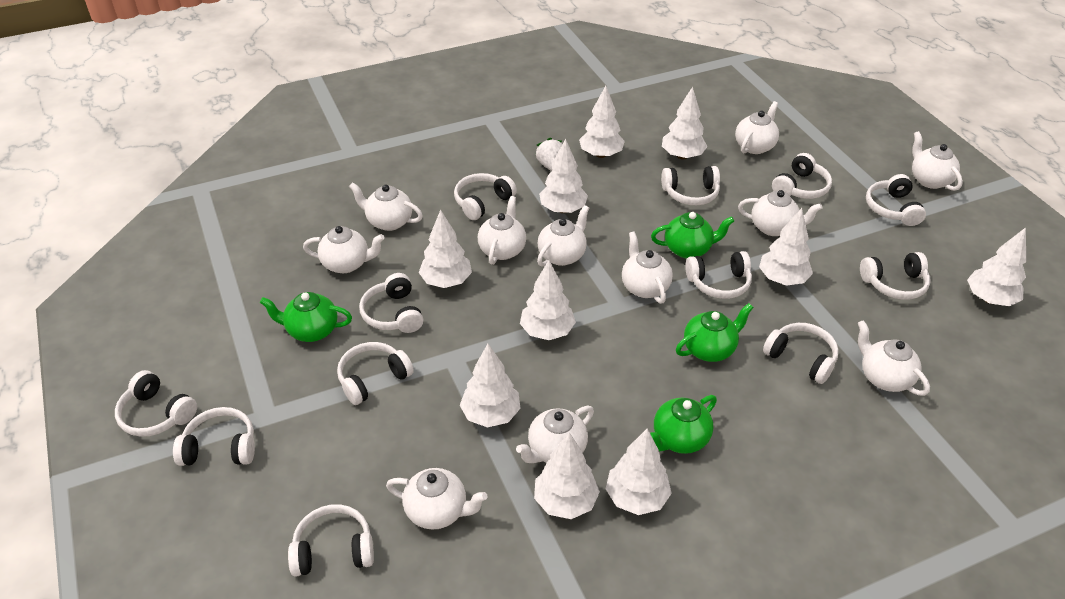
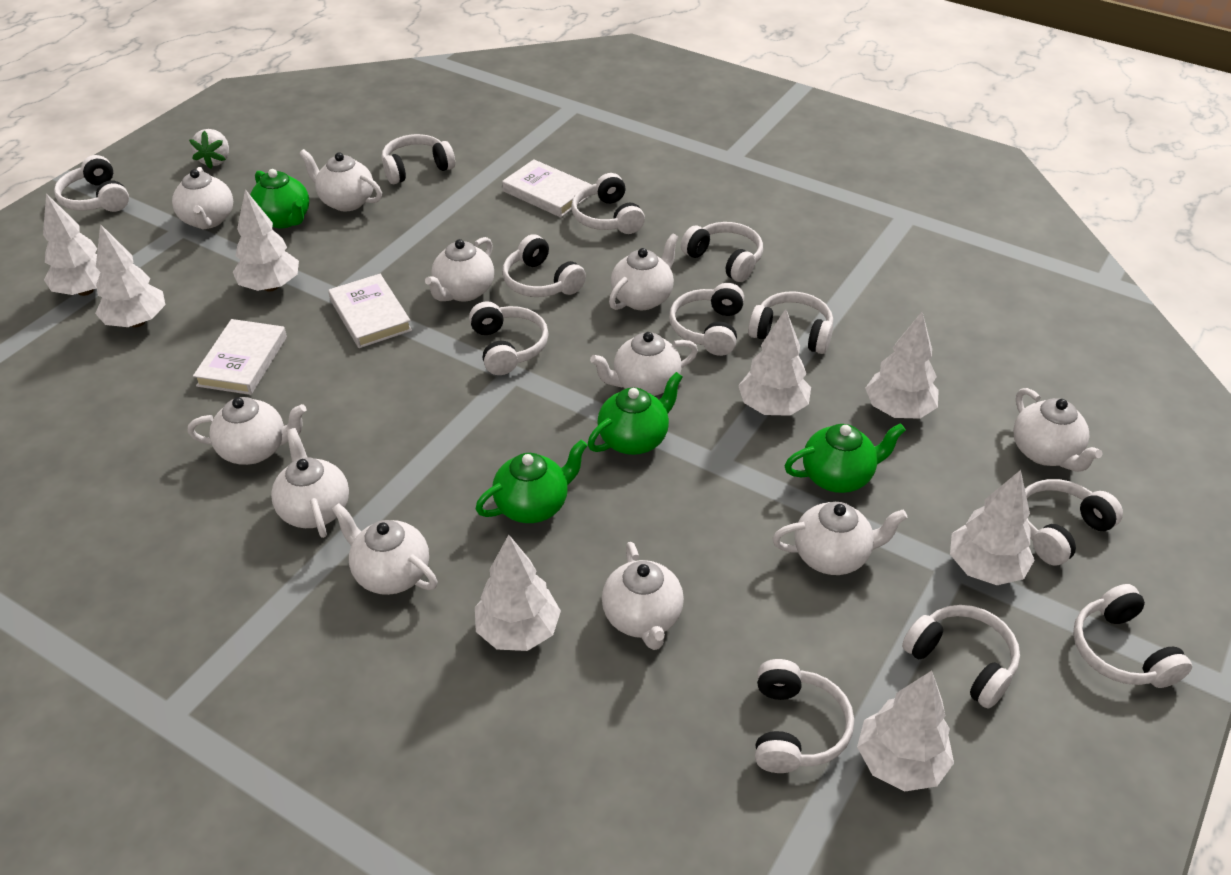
white book: none = 0 -> [193,319,287,395] [328,274,412,348] [502,159,592,218] = 3
white tree: [419,209,472,288] [460,344,521,428] [520,260,576,340] [534,432,600,519] [539,139,588,213] [579,86,625,158] [606,428,672,515] [662,87,707,160] [759,208,813,286] [967,227,1026,306] = 10 -> [43,193,100,296] [95,224,165,327] [233,189,299,291] [475,535,561,651] [738,309,811,416] [857,671,954,792] [865,312,939,419] [950,470,1034,585] = 8

